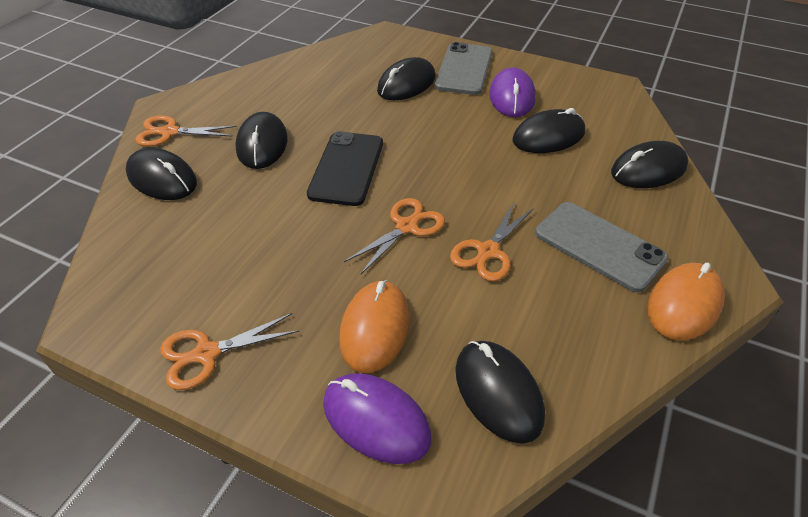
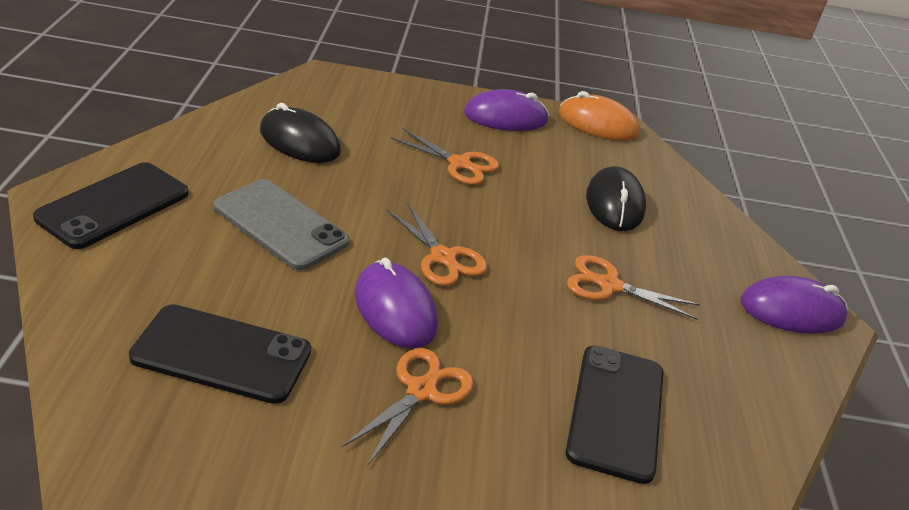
black mouse: [126,148,197,200] [235,112,288,169] [377,57,435,100] [455,341,545,444] [512,108,585,153] [611,141,689,188] = 6 -> [260,103,341,163] [586,166,646,231] = 2
black phone: [307,131,383,206] = 1 -> [33,162,189,249] [129,304,311,404] [566,345,664,484] = 3
grey phone: [435,42,493,95] [535,202,668,292] = 2 -> [214,179,350,270] = 1
orange mouse: [339,280,410,373] [648,263,725,340] = 2 -> [559,91,640,141] = 1
purple mouse: [323,373,432,464] [489,67,536,117] = 2 -> [355,258,438,349] [464,89,549,131] [741,276,848,334] = 3

